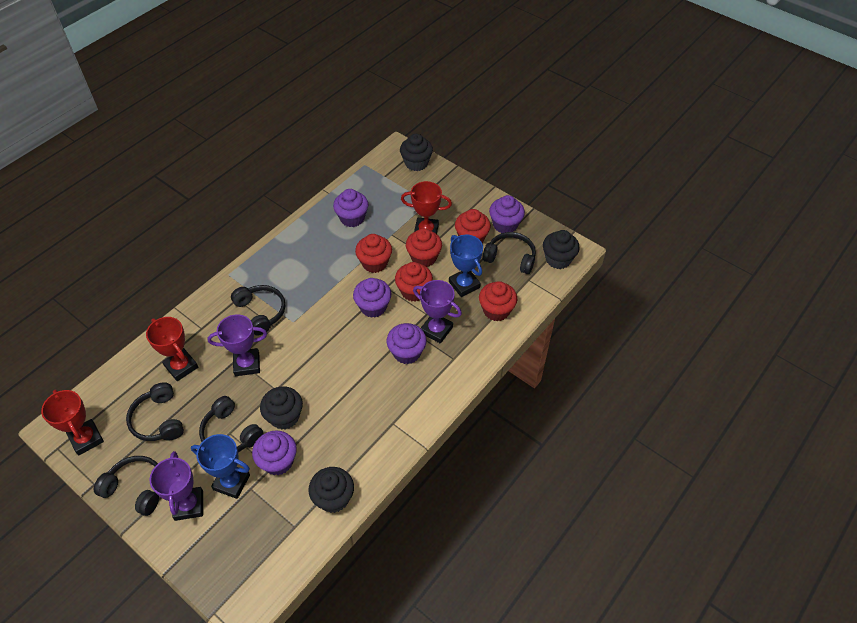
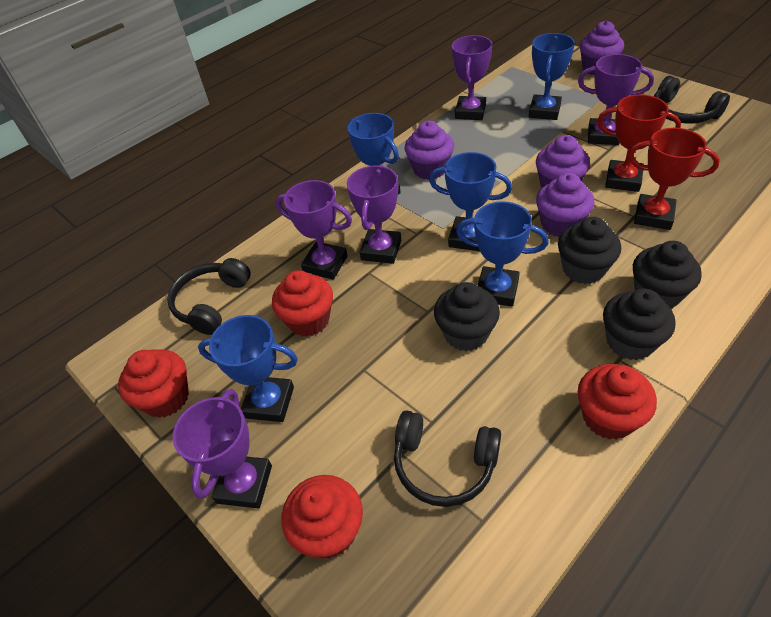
black headphones: [94,456,159,516] [126,382,184,441] [199,396,264,452] [231,285,285,336] [482,232,536,274] = 5 -> [167,258,251,335] [394,410,501,507] [654,76,730,123] = 3
blue trophy: [191,434,250,499] [449,235,483,297] = 2 -> [198,315,298,422] [348,113,401,195] [429,152,512,251] [456,201,549,307] [529,33,575,120] = 5
purple cupcake: [252,430,297,475] [333,189,369,227] [353,278,392,318] [386,323,427,364] [489,195,525,233] = 5 -> [405,121,454,180] [536,135,590,188] [536,173,595,237] [580,21,624,75] = 4
purple trophy: [149,451,203,521] [207,314,267,376] [413,280,462,344] = 3 -> [173,389,272,509] [275,180,352,279] [347,165,401,264] [452,35,492,120] [578,54,654,145] = 5
red cupcake: [355,234,392,273] [395,262,433,302] [406,228,442,267] [455,209,491,243] [479,281,517,321] = 5 -> [118,349,189,418] [272,270,333,337] [281,475,363,559] [578,364,657,440] = 4
red trophy: [41,389,104,456] [146,317,198,381] [401,181,452,234] = 3 -> [597,94,681,192] [628,128,720,230] = 2

